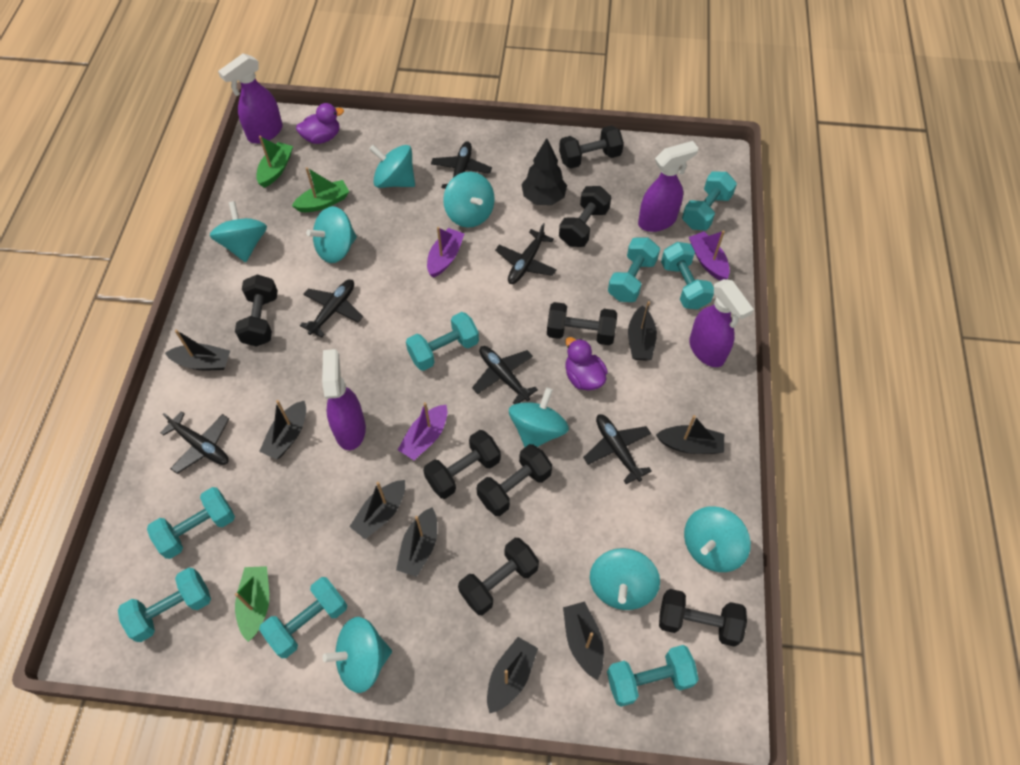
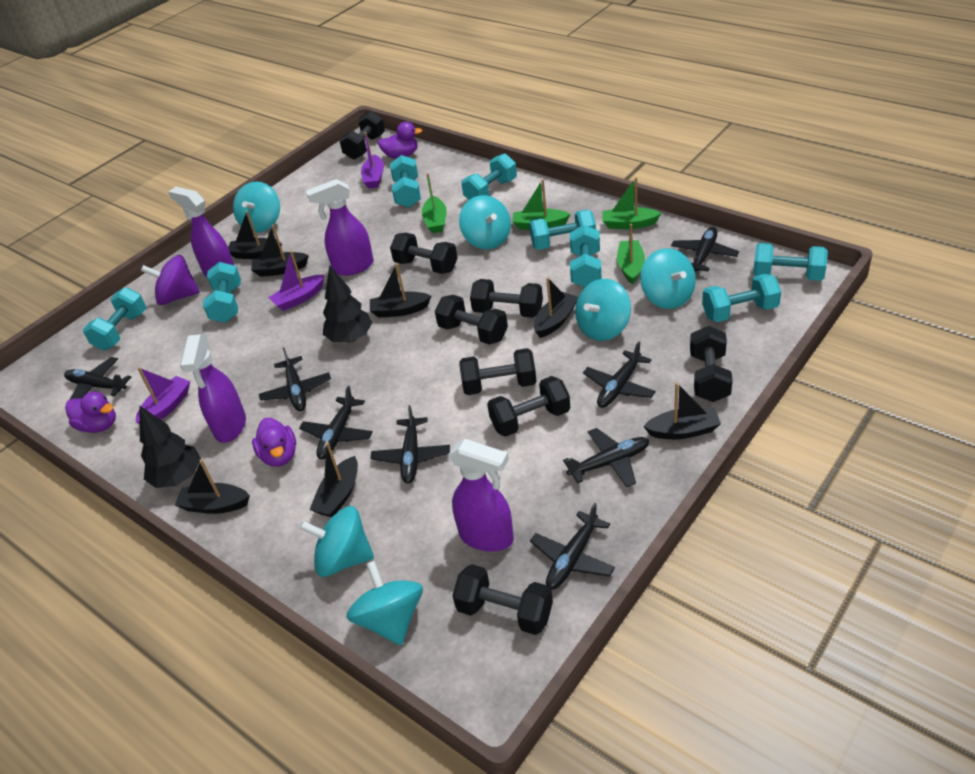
black boat: [165,330,230,370] [259,400,306,460] [349,480,405,539] [396,507,437,577] [487,637,538,714] [563,601,604,680] [628,301,657,361] [656,415,724,454] = 8 -> [175,459,250,514] [228,210,282,259] [251,225,309,277] [309,442,358,517] [370,263,431,318] [534,277,578,338] [643,382,721,439] = 7
black plane: [160,411,229,474] [300,280,363,337] [431,142,492,189] [472,346,538,404] [495,223,557,284] [583,414,652,484] = 6 -> [64,357,131,399] [259,347,331,411] [299,385,373,459] [371,405,450,483] [530,503,615,589] [563,428,649,487] [583,341,656,408] [671,227,739,272] = 8
black tree: [521,138,567,205] = 1 -> [139,405,201,488] [323,265,373,343] = 2
green boat: [235,566,269,642] [256,136,293,188] [292,167,349,212] = 3 -> [422,173,447,233] [513,179,570,230] [602,177,661,229] [617,224,645,284] = 4
purple duck: [296,103,344,144] [565,337,608,390] = 2 -> [65,391,116,433] [252,418,296,467] [377,122,422,159] = 3
purple spinning top: none = 0 -> [141,255,200,305] = 1
turquoise spinning top: [210,201,267,262] [306,206,357,263] [322,617,392,693] [369,145,415,188] [443,172,495,227] [509,387,569,447] [590,548,660,610] [684,506,751,572] = 8 -> [233,182,280,233] [299,506,374,577] [346,560,423,645] [459,195,511,249] [575,279,631,341] [640,248,696,309] = 6

